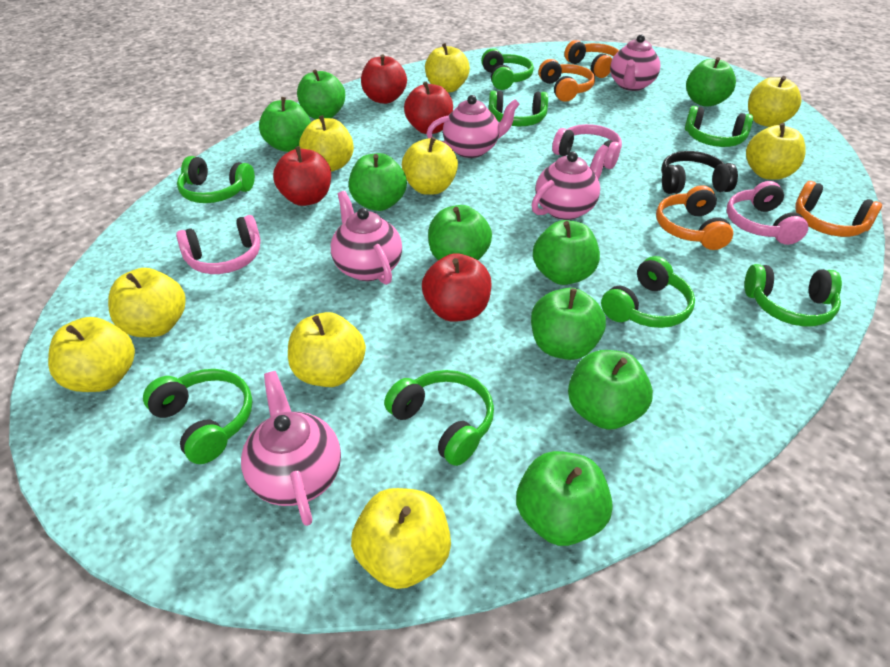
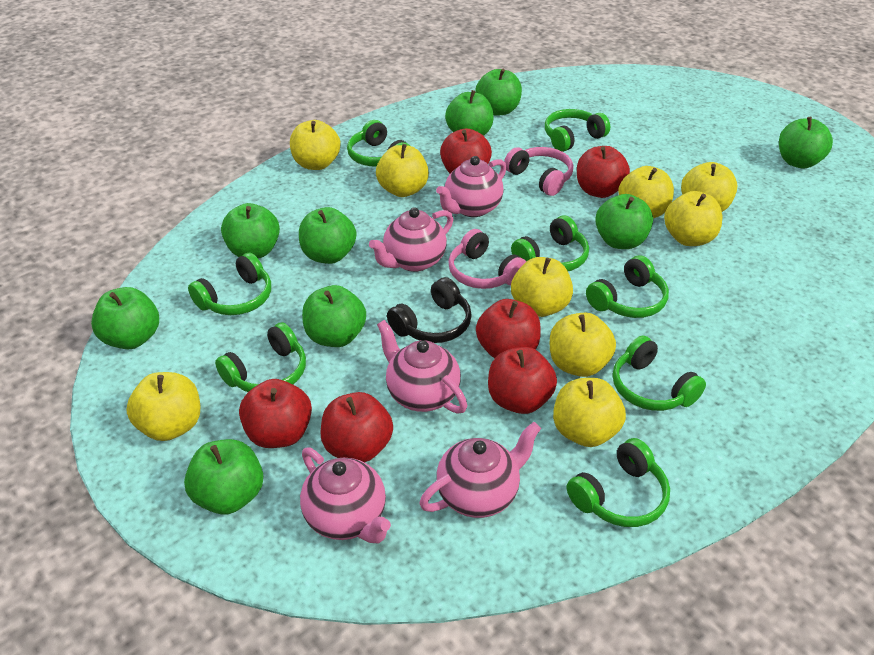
orange headphones: [539,59,595,102] [564,40,619,78] [656,185,733,250] [795,181,882,237] = 4 -> none = 0
pink headphones: [176,215,261,274] [552,124,622,169] [727,181,808,245] = 3 -> [448,229,526,289] [504,147,573,196] = 2
red apple: [273,146,331,206] [361,54,407,104] [404,81,453,134] [422,253,492,322] = 4 -> [239,379,312,448] [320,392,393,463] [440,129,492,173] [476,299,541,359] [488,347,557,414] [577,146,630,198] = 6

